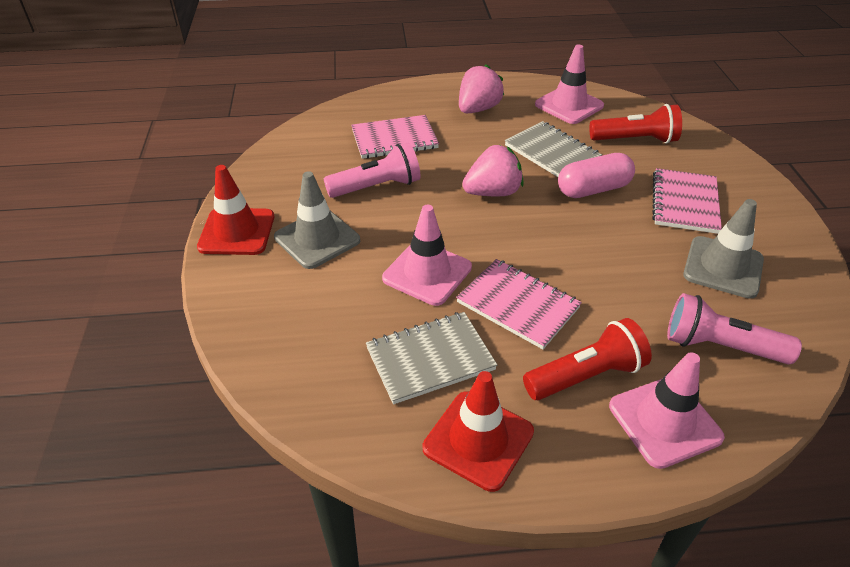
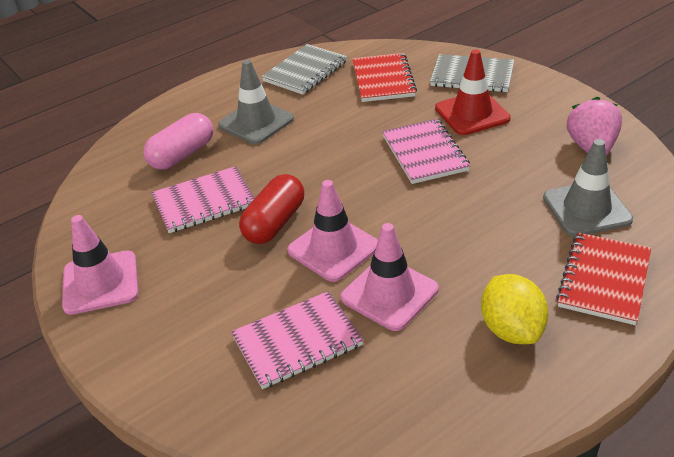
pink flashlight: [324,143,421,198] [667,293,802,364] = 2 -> none = 0
pink strawberry: [459,64,504,113] [462,145,524,196] = 2 -> [567,97,622,156] = 1
red capsule: none = 0 -> [239,174,304,244] = 1
red flashlight: [523,318,652,400] [589,104,682,143] = 2 -> none = 0
red notebook: none = 0 -> [352,53,417,102] [556,232,651,325] = 2
red traffic cone: [197,165,274,255] [423,371,534,492] = 2 -> [435,49,511,135] = 1
yellow lemon: none = 0 -> [481,274,549,344] = 1

